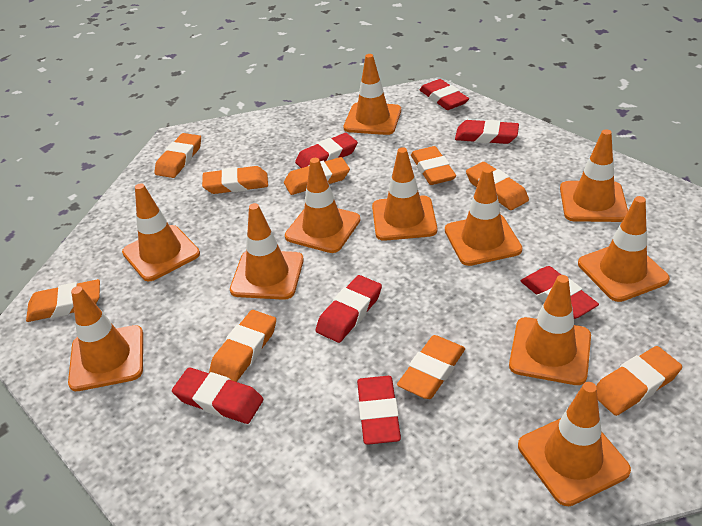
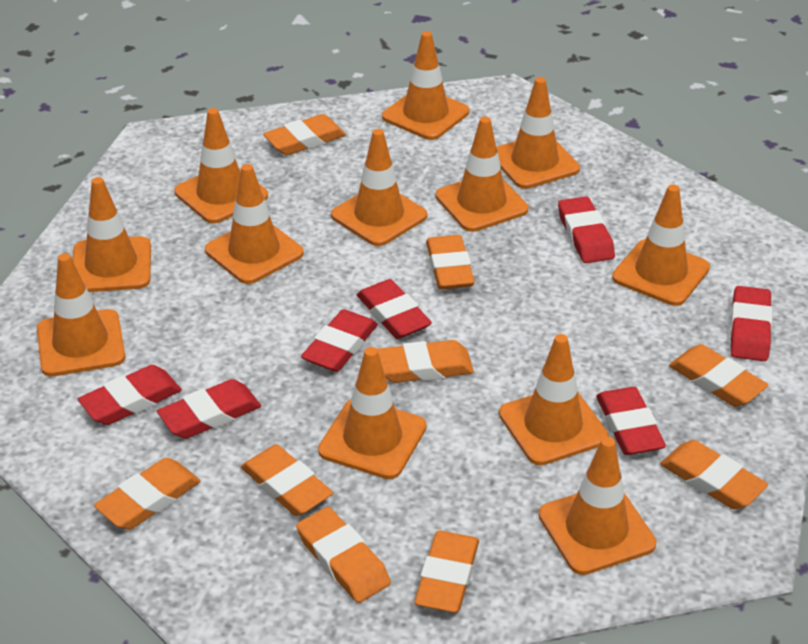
orange traffic cone: [68,286,143,391] [122,183,200,281] [230,203,304,300] [285,158,360,253] [344,54,401,135] [372,147,437,241] [445,167,522,266] [509,275,591,385] [518,382,631,506] [560,129,628,222] [578,196,670,302] = 11 -> [37,253,125,376] [73,177,151,292] [174,108,268,224] [205,164,304,284] [318,347,426,479] [331,129,427,246] [382,31,469,140] [436,117,528,232] [496,77,580,189] [499,334,609,465] [539,437,656,575] [612,184,710,306] = 12

